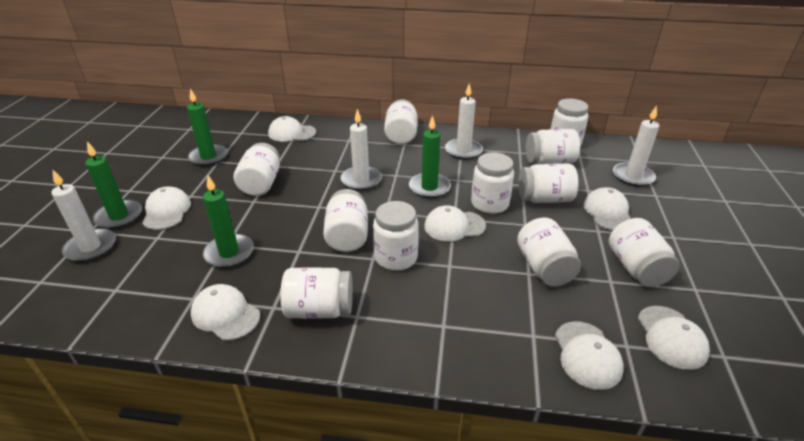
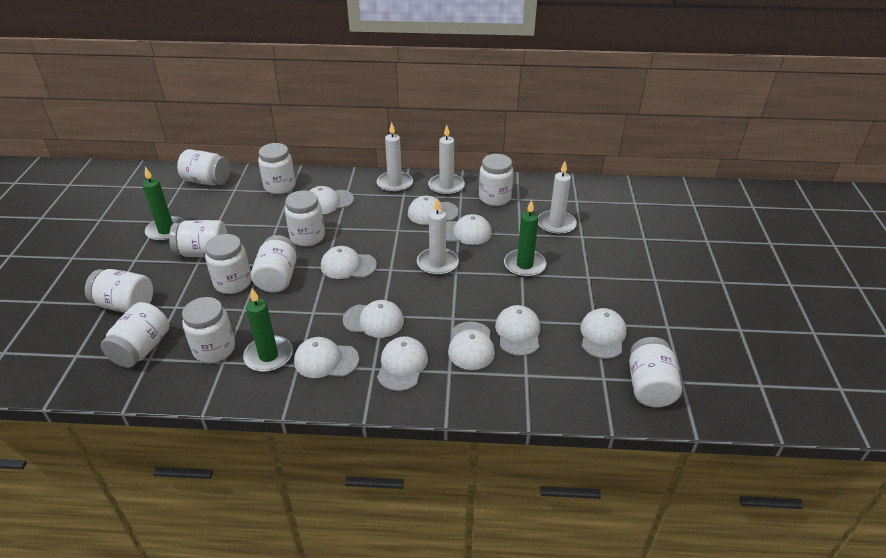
green candle: [85,141,142,229] [187,89,228,166] [203,175,254,268] [409,115,451,198] = 4 -> [142,167,185,242] [243,288,293,372] [504,199,546,277] = 3
white cap: [142,187,191,230] [191,284,260,341] [268,116,316,142] [424,205,486,241] [555,321,624,390] [584,187,631,231] [638,306,710,370] = 7 -> [294,337,359,378] [310,186,354,214] [321,246,377,279] [343,300,404,338] [377,336,428,391] [408,196,459,225] [446,214,492,245] [448,321,495,370] [495,305,540,356] [580,308,627,359] = 10

